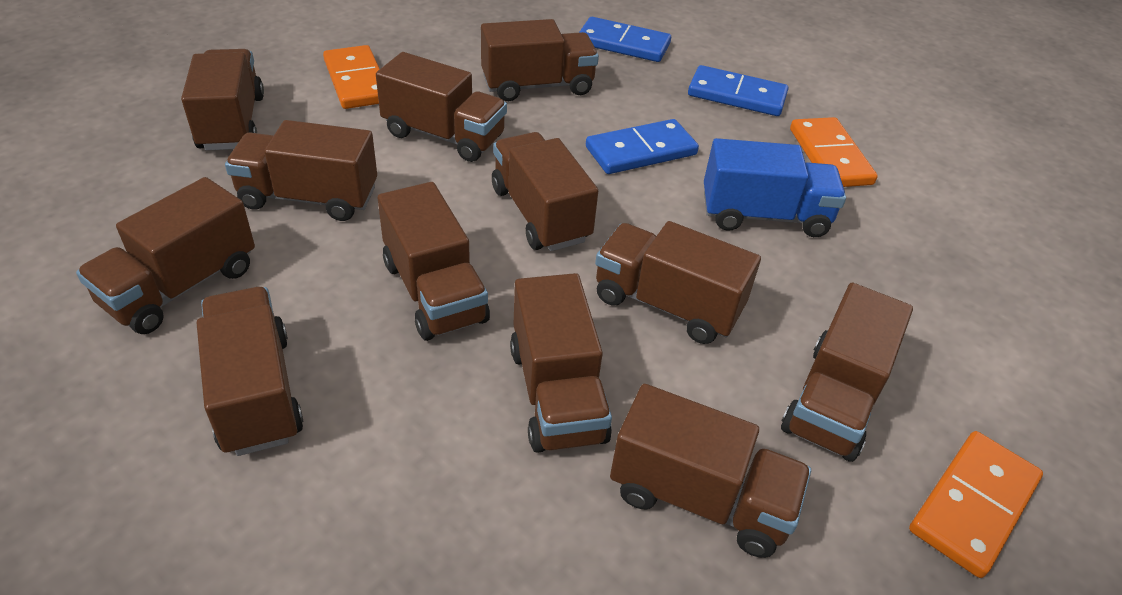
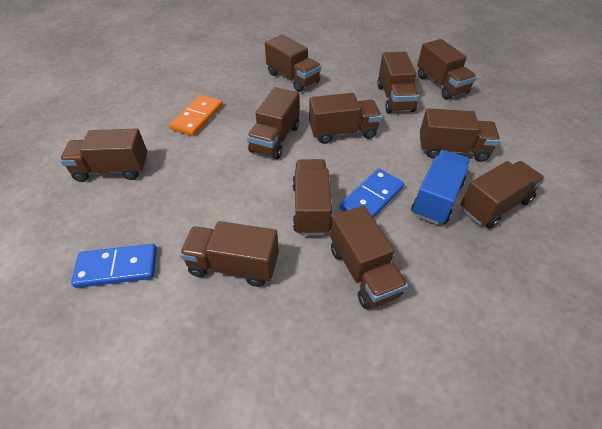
blue domino: [579,17,671,62] [586,119,699,174] [688,65,788,116] = 3 -> [71,244,157,288] [340,169,404,218] = 2
brown truck: [76,177,255,334] [181,49,264,151] [197,287,303,456] [225,120,377,221] [376,52,507,162] [378,182,490,341] [481,19,599,101] [492,132,598,251] [510,273,612,453] [595,221,761,344] [610,384,811,558] [781,283,913,462] = 12 -> [60,128,148,182] [180,221,279,287] [247,87,299,159] [265,34,321,92] [292,159,332,236] [309,93,382,144] [330,205,408,309] [377,52,419,113] [417,39,477,100] [420,108,500,162] [460,161,545,228] = 11
orange domino: [323,45,380,109] [790,117,878,187] [909,431,1043,578] = 3 -> [170,95,223,136] = 1

